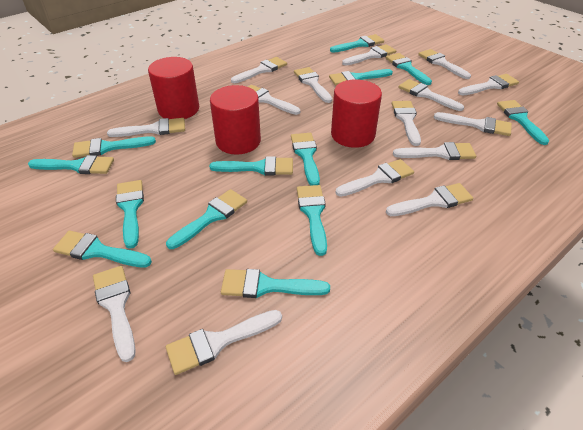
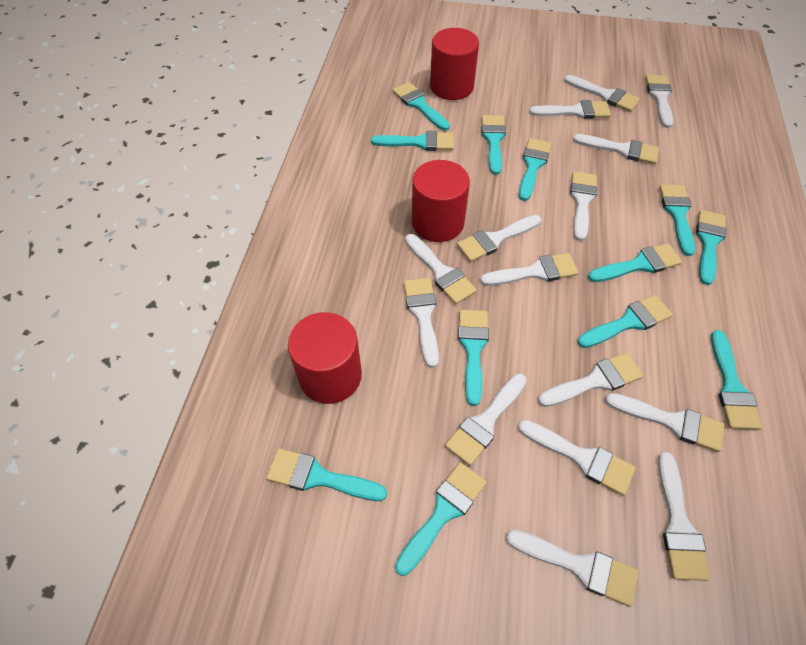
turquoise brush: [28,155,114,174] [53,231,152,267] [72,136,156,158] [116,180,144,249] [166,189,247,249] [209,156,293,175] [221,269,330,298] [291,133,320,186] [297,185,327,256] [329,69,393,86] [330,34,384,53] [386,53,432,85] [497,100,549,145] = 13 -> [266,448,387,501] [371,131,454,151] [393,82,450,131] [395,462,487,576] [458,310,489,406] [481,115,506,175] [519,138,551,201] [578,295,673,348] [588,243,682,282] [659,184,695,256] [696,210,726,285] [711,330,762,430] = 12

